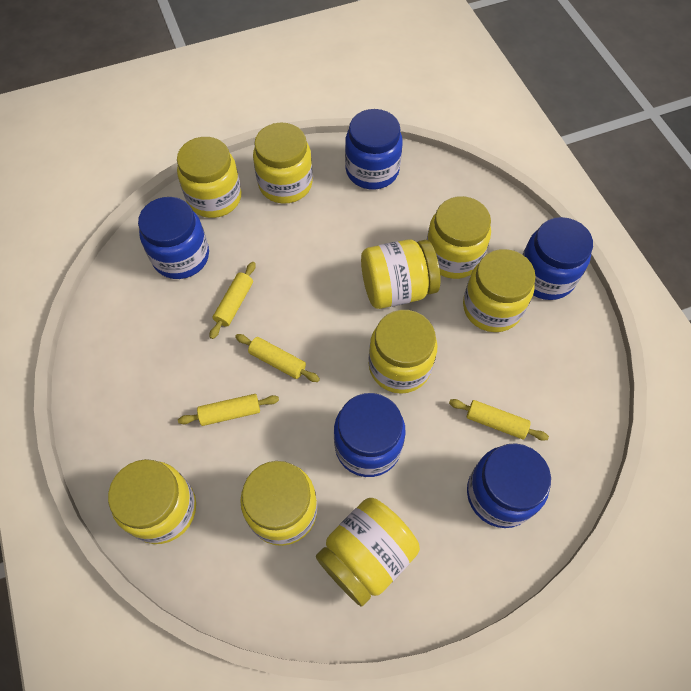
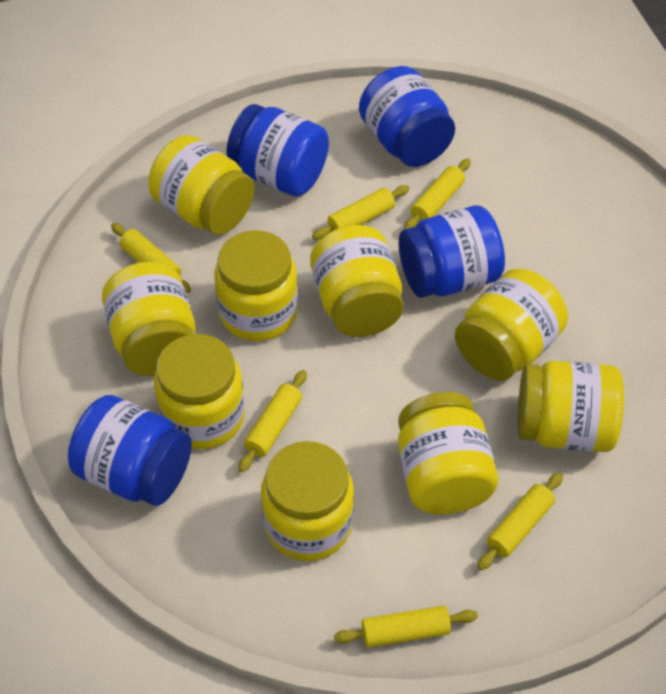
blue jar: [138,197,209,279] [334,393,406,477] [345,109,403,189] [467,443,551,528] [522,217,593,300] = 5 -> [68,395,192,506] [227,104,329,197] [359,66,455,167] [399,205,505,298] = 4
yellow rolling pin: [178,394,279,426] [210,262,256,339] [235,334,320,382] [449,399,549,441] = 4 -> [111,223,191,293] [238,370,307,472] [312,185,409,239] [334,606,478,648] [404,159,471,229] [477,472,563,570] = 6

